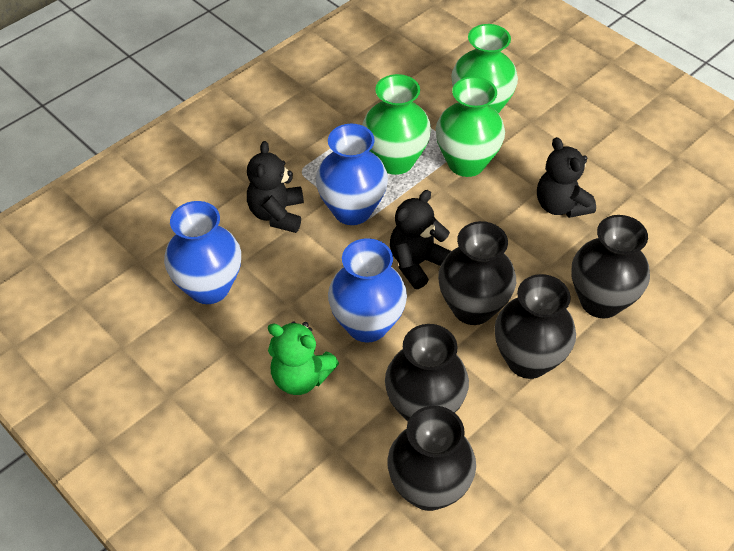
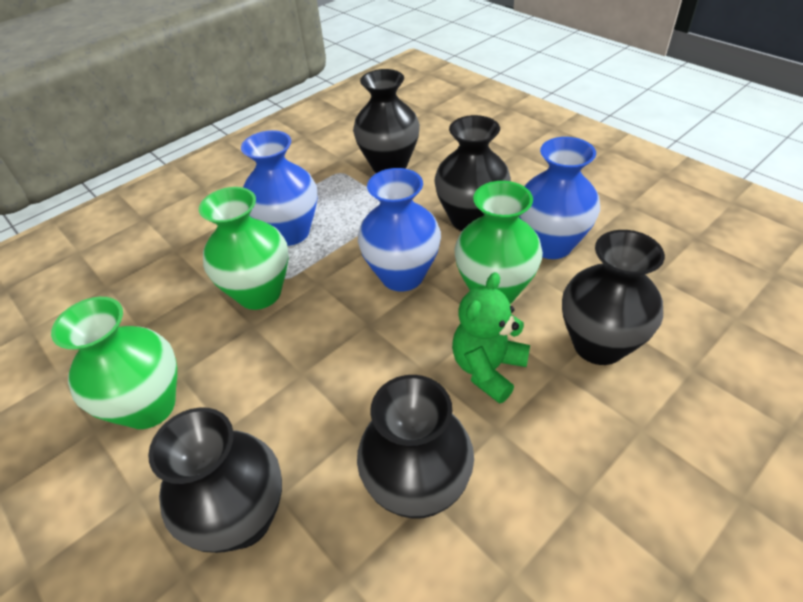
black teddy bear: [247,141,304,233] [390,190,451,289] [537,137,596,218] = 3 -> none = 0

